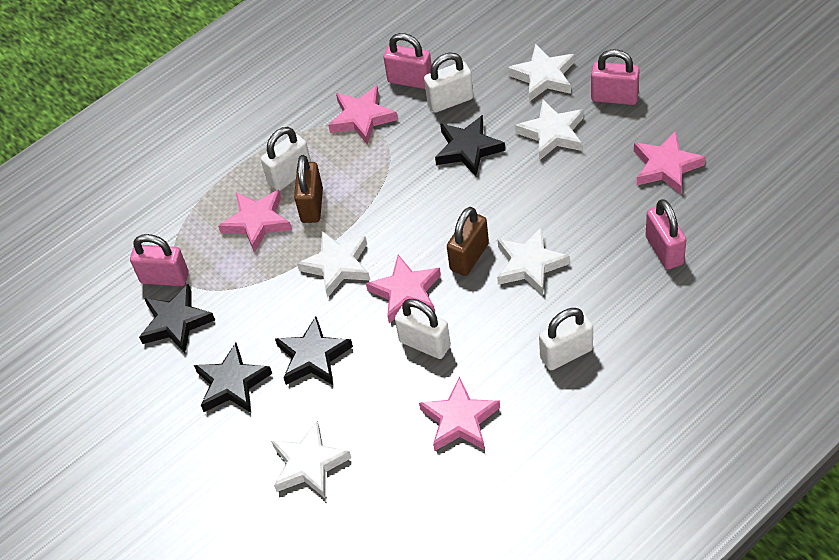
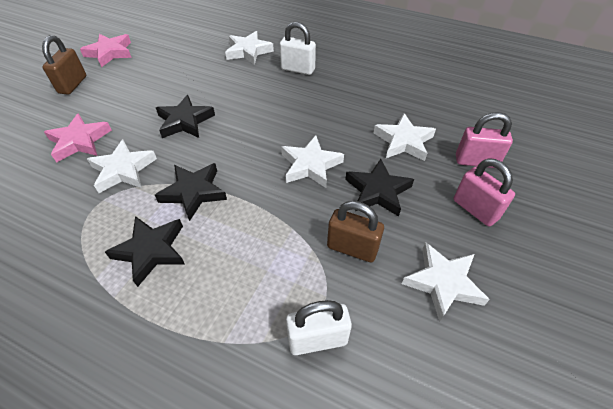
pink padlock: [130,234,189,286] [384,33,432,89] [591,49,640,105] [646,199,686,270] = 4 -> [454,158,515,226] [456,112,513,168] = 2
pink star: [218,190,292,253] [328,86,398,145] [366,255,441,323] [419,377,500,451] [634,131,706,194] = 5 -> [44,113,112,163] [80,34,132,67] = 2
white padlock: [261,127,311,191] [395,299,451,359] [424,52,474,113] [539,308,593,370] = 4 -> [280,22,316,75] [286,300,352,355] = 2

